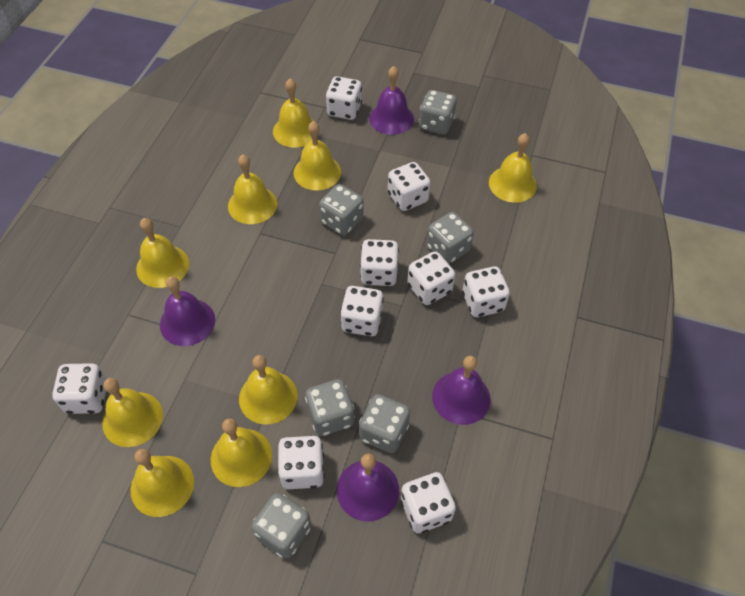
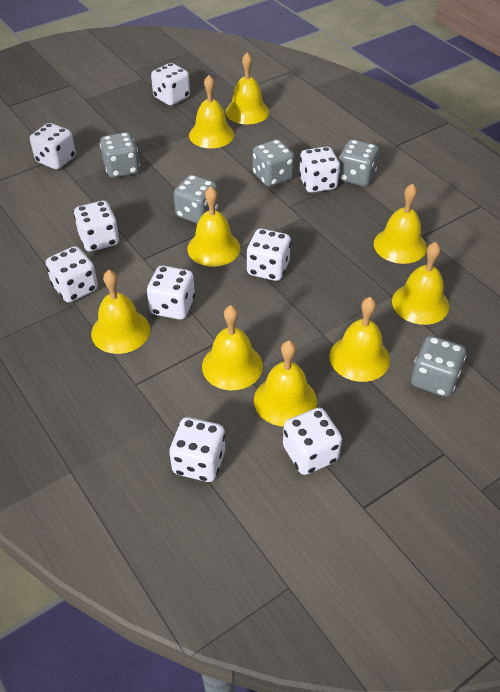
grey dice: [251,493,311,558] [305,379,355,436] [319,184,363,235] [359,394,410,453] [419,90,457,135] [427,212,474,264] = 6 -> [100,132,140,178] [174,175,218,224] [253,139,294,187] [339,139,379,186] [411,335,466,397] = 5
purple bell: [160,276,215,346] [337,454,399,521] [369,66,414,135] [432,356,491,425] = 4 -> none = 0

